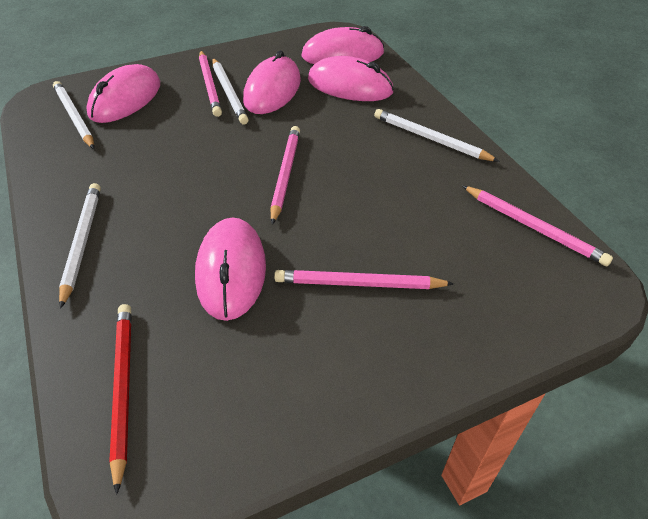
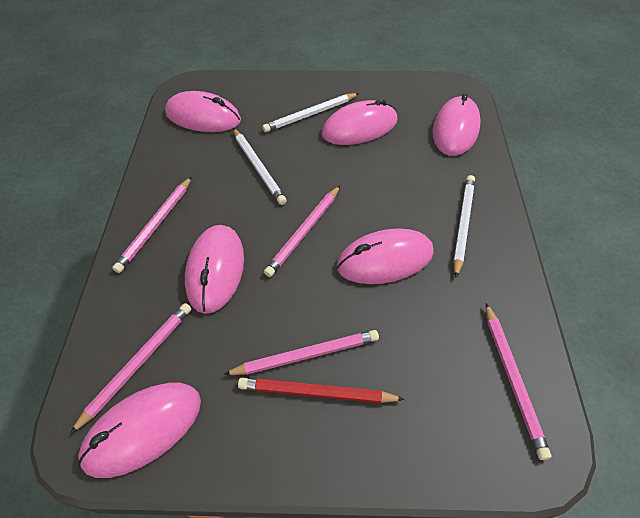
pink mouse: [86,64,160,123] [195,218,266,321] [243,50,301,114] [301,26,384,64] [308,56,394,101] = 5 -> [78,383,201,478] [165,91,241,132] [185,225,244,314] [321,99,397,145] [337,229,434,284] [433,93,481,156] = 6
pink pencil: [199,51,222,117] [270,126,300,225] [274,270,454,289] [463,186,613,266] = 4 -> [70,303,191,434] [112,176,192,273] [223,330,379,375] [264,186,340,277] [486,303,551,460] = 5
white pencil: [53,81,94,149] [59,183,101,309] [212,58,249,124] [374,109,500,162] = 4 -> [233,128,287,205] [262,93,359,132] [453,175,475,278] = 3

